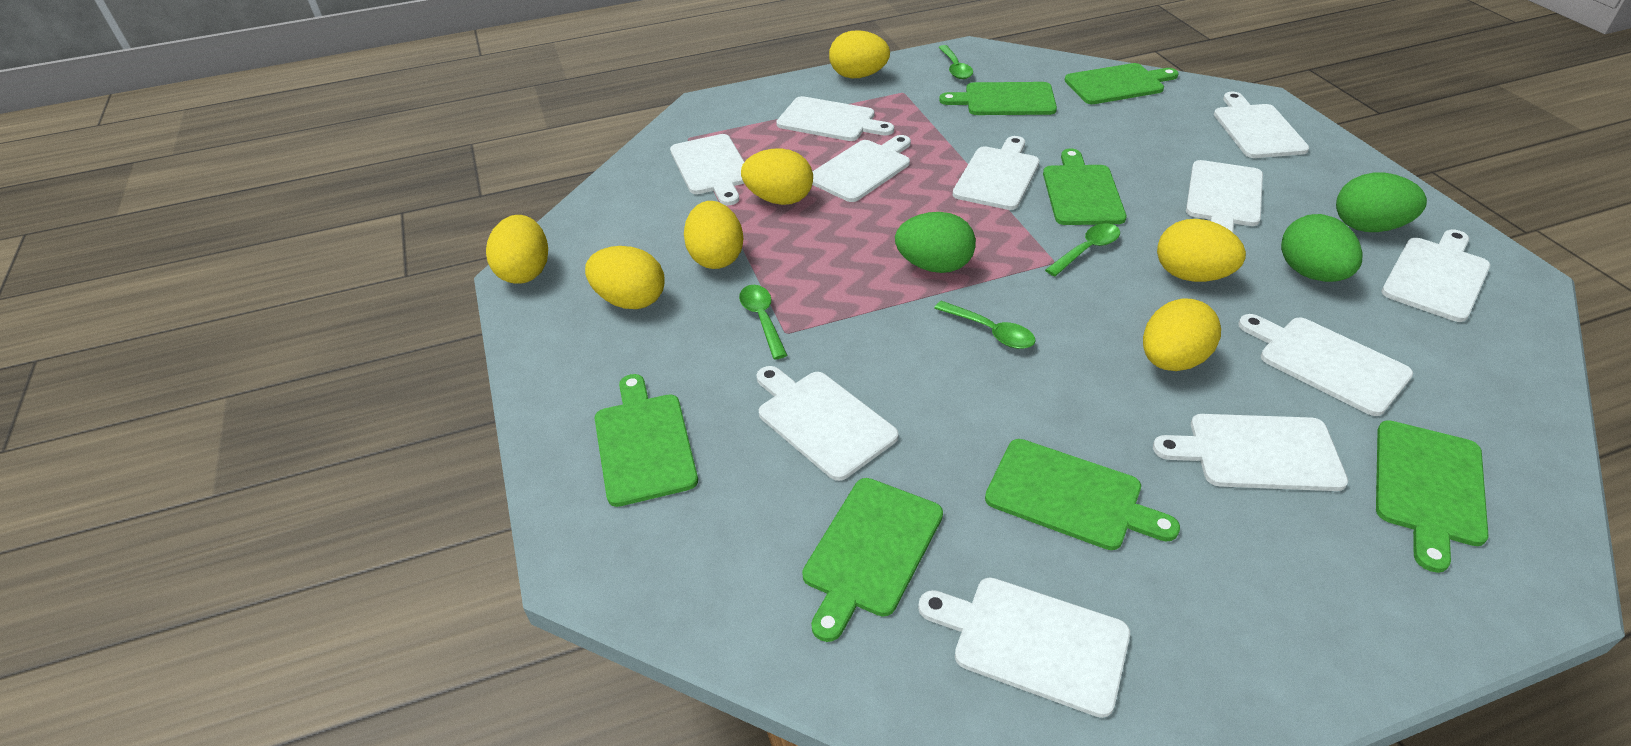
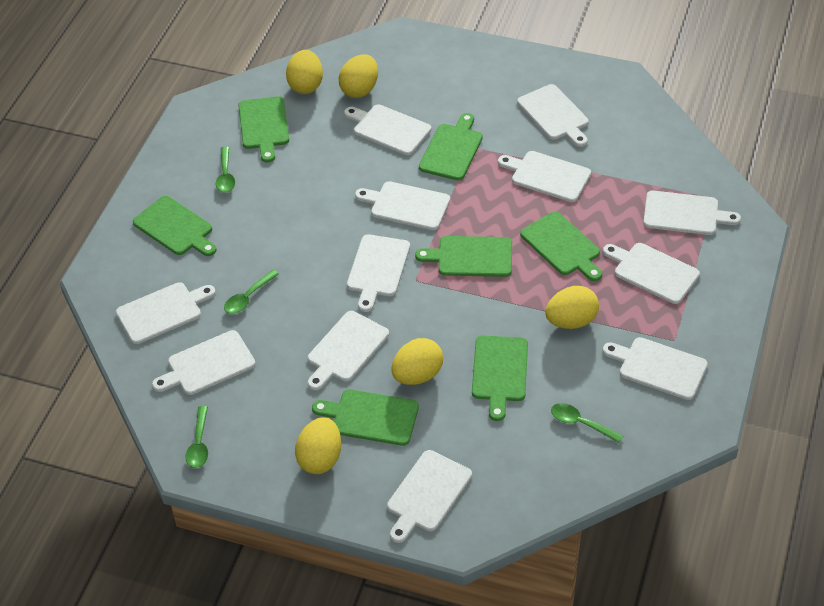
green egg: [895,212,976,273] [1281,214,1363,282] [1336,173,1427,232] = 3 -> none = 0
white cutting board: [670,134,744,205] [756,366,899,481] [776,96,894,141] [812,135,911,202] [918,578,1130,718] [953,136,1039,210] [1153,414,1348,491] [1186,160,1263,232] [1214,92,1309,158] [1238,314,1413,416] [1381,229,1490,322] = 11 -> [116,282,216,344] [152,330,256,395] [308,311,389,390] [344,104,431,155] [347,234,410,312] [355,181,450,230] [387,450,472,543] [498,151,591,202] [517,84,589,147] [603,243,700,304] [603,337,708,400] [643,191,741,235] = 12
yellow egg: [486,215,548,284] [585,246,664,309] [684,201,743,269] [741,148,813,205] [829,30,890,78] [1143,298,1221,371] [1157,219,1246,282] = 7 -> [286,50,323,94] [295,417,341,474] [339,54,378,98] [391,338,443,385] [545,286,599,329] = 5

